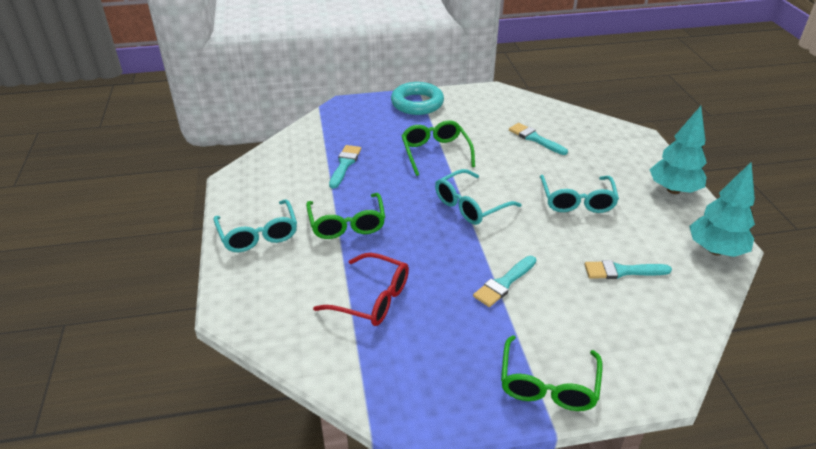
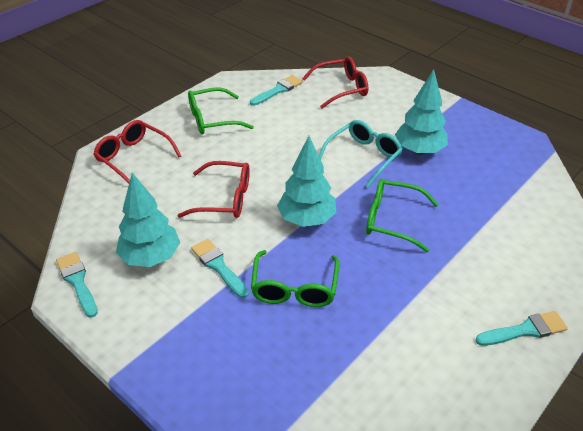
red glasses: [313,253,409,326] = 1 -> [93,120,181,183] [177,161,250,218] [302,56,368,108] = 3
turquoise glasses: [214,199,297,252] [435,169,522,225] [540,175,619,213] = 3 -> [319,120,403,187] = 1
turquoise ring: [391,82,444,115] = 1 -> none = 0
turquoise tree: [650,106,707,194] [689,162,755,257] = 2 -> [116,173,180,267] [277,136,337,227] [395,69,448,155] = 3

